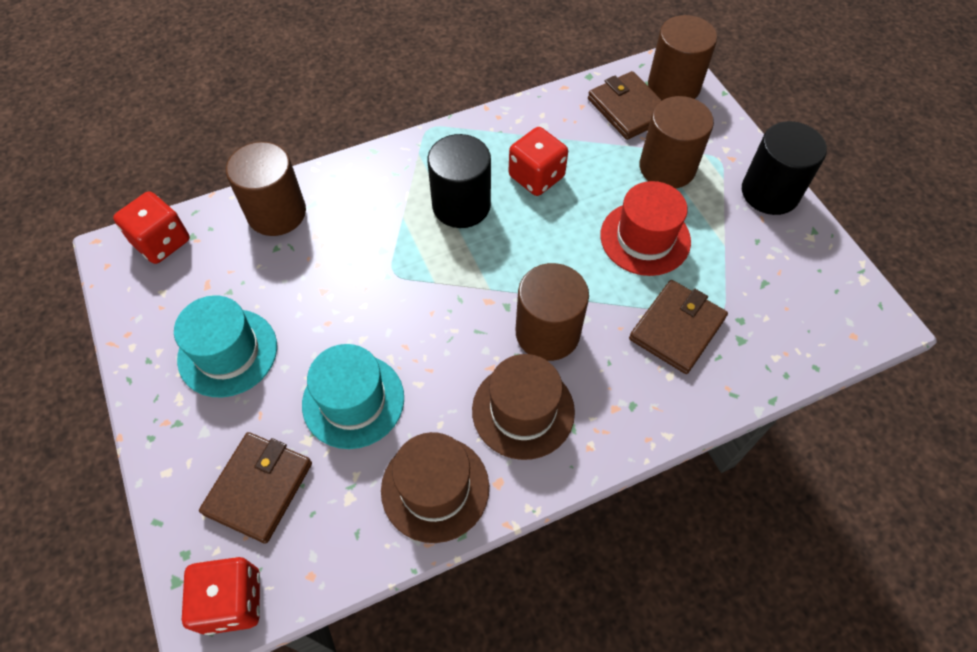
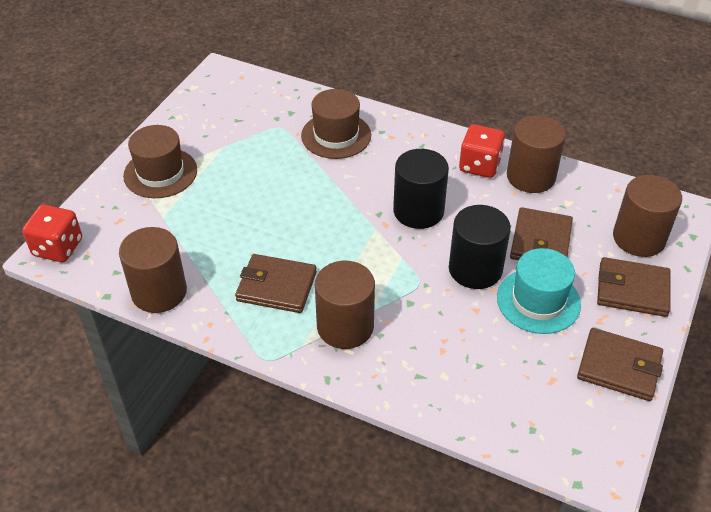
brown wallet: [199,432,312,544] [588,71,662,140] [629,280,728,374] = 3 -> [235,254,317,313] [510,207,573,260] [577,328,663,401] [597,257,671,317] = 4
red dice: [113,191,190,264] [182,557,260,635] [508,127,568,196] = 3 -> [22,204,82,262] [459,124,505,178] = 2
red hat: [600,181,691,276] = 1 -> none = 0
turquoise hat: [174,295,277,397] [302,344,404,449] = 2 -> [497,248,581,334] = 1

